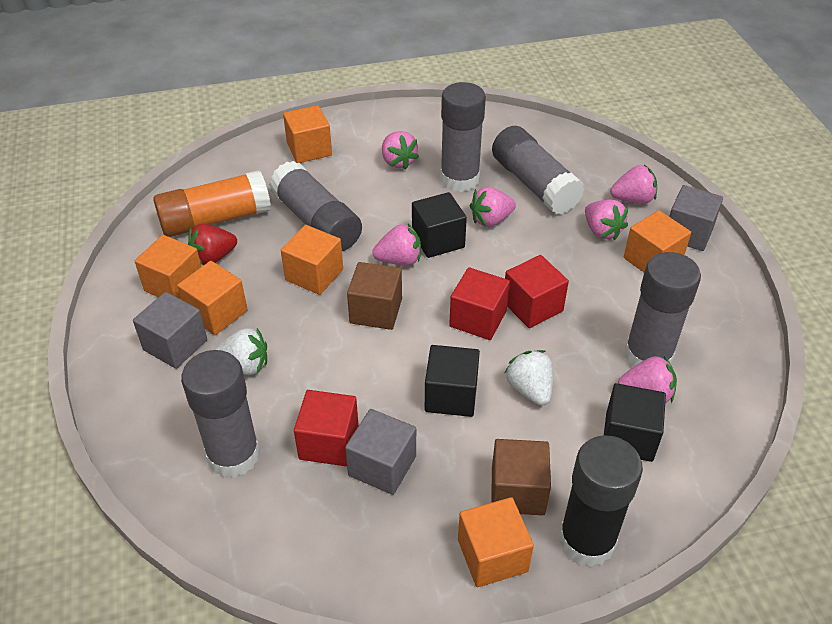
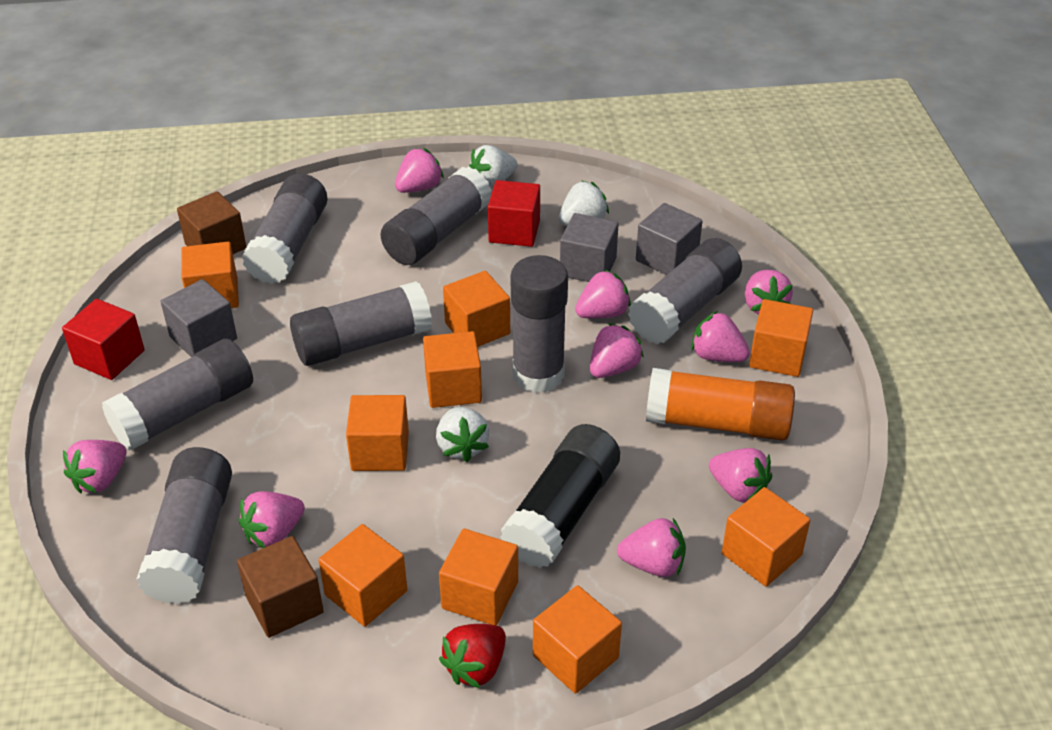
black cube: [412,192,467,258] [425,345,480,417] [604,383,666,462] = 3 -> none = 0
grey glue stick: [181,350,260,478] [269,161,362,251] [440,82,486,192] [492,126,585,214] [624,252,701,367] = 5 -> [102,339,253,451] [136,447,232,604] [242,173,328,284] [290,281,432,366] [380,167,492,265] [511,255,568,393] [628,238,742,345] = 7
orange cube: [135,235,201,299] [177,261,248,335] [281,225,343,295] [283,105,332,163] [458,497,534,587] [624,210,691,272] = 6 -> [181,242,239,308] [318,524,407,627] [346,395,409,471] [423,331,482,408] [439,529,518,625] [443,271,510,347] [533,585,622,694] [722,487,810,587] [749,299,813,377] = 9
pink strawberry: [372,224,421,266] [382,131,419,170] [470,187,516,227] [585,199,628,240] [610,165,657,204] [618,356,677,403] = 6 -> [63,440,127,493] [239,491,305,548] [395,148,444,193] [575,270,631,319] [590,323,644,378] [617,518,686,577] [691,311,750,362] [709,448,773,503] [745,270,793,314] = 9
red cube: [294,390,359,466] [449,267,510,340] [505,255,569,328] = 3 -> [62,299,145,380] [488,180,540,247] = 2
white strawberry: [215,328,267,375] [505,350,553,406] = 2 -> [436,407,489,462] [469,145,518,188] [559,180,609,226] = 3

